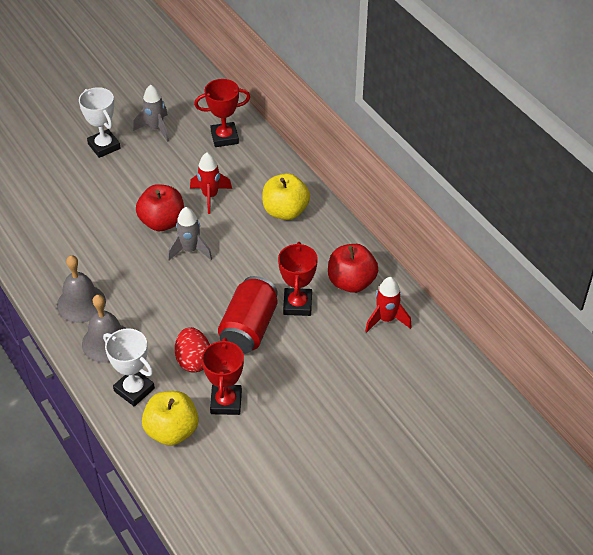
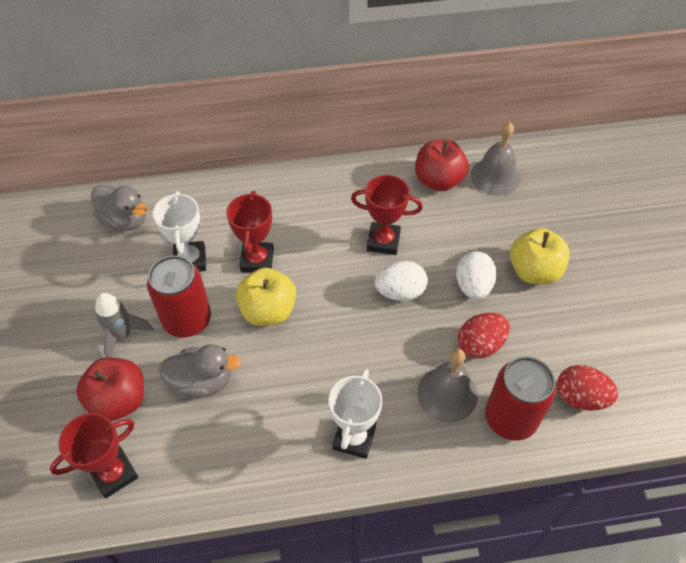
grey duck: none = 0 -> [91,185,147,231] [159,344,241,399] = 2
grey rocket: [133,85,169,142] [168,207,212,261] = 2 -> [95,293,154,357] = 1
red can: [218,276,278,354] = 1 -> [147,255,211,337] [485,357,556,441] = 2
red egg: [175,327,210,373] = 1 -> [458,313,510,359] [557,365,618,411] = 2
red rocket: [190,153,232,214] [365,277,412,333] = 2 -> none = 0
white egg: none = 0 -> [375,261,428,301] [456,251,497,300] = 2

